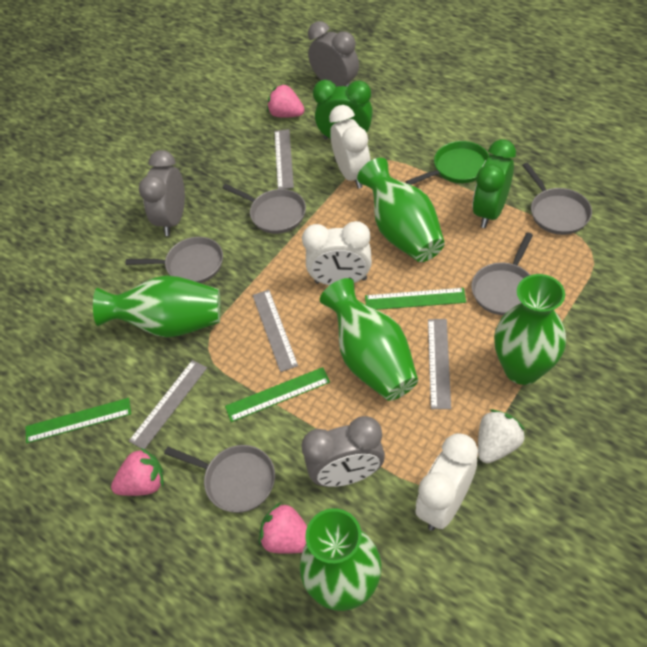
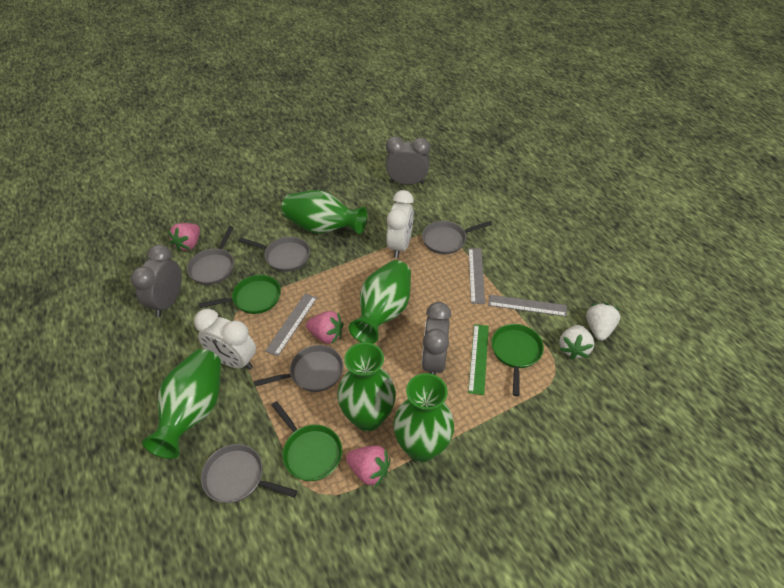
green clock: [313,80,373,140] [473,139,516,228] = 2 -> none = 0
green pan: [406,141,489,185] = 1 -> [198,275,281,314] [272,401,342,481] [491,324,544,396] = 3
green ruler: [25,398,131,443] [225,367,330,422] [365,288,466,310] = 3 -> [468,324,489,395] = 1
grey ruler: [129,360,207,449] [252,290,298,372] [274,129,294,189] [428,319,451,409] = 4 -> [265,293,317,356] [468,248,485,304] [488,295,567,317] = 3
white clock: [302,221,372,285] [329,105,371,189] [416,433,478,531] = 3 -> [194,309,256,370] [386,190,414,258] = 2
white strawberry: [478,409,525,463] = 1 -> [559,325,594,360] [586,303,620,341] = 2

